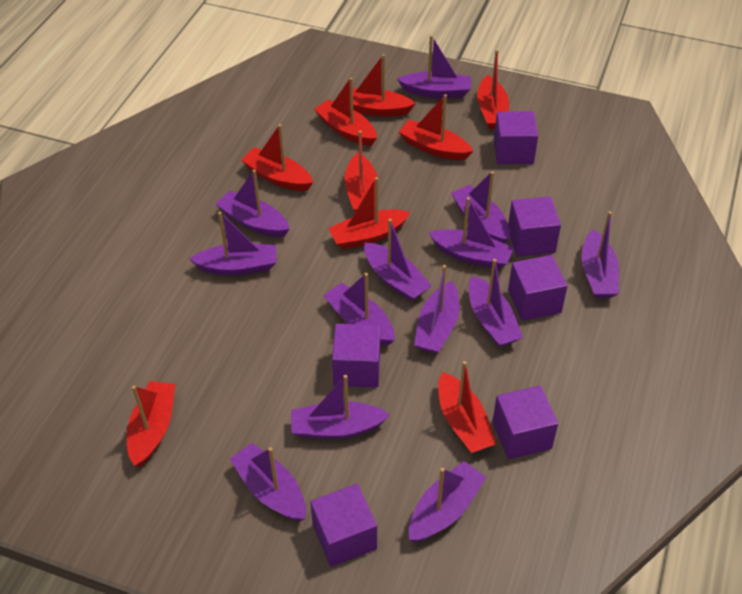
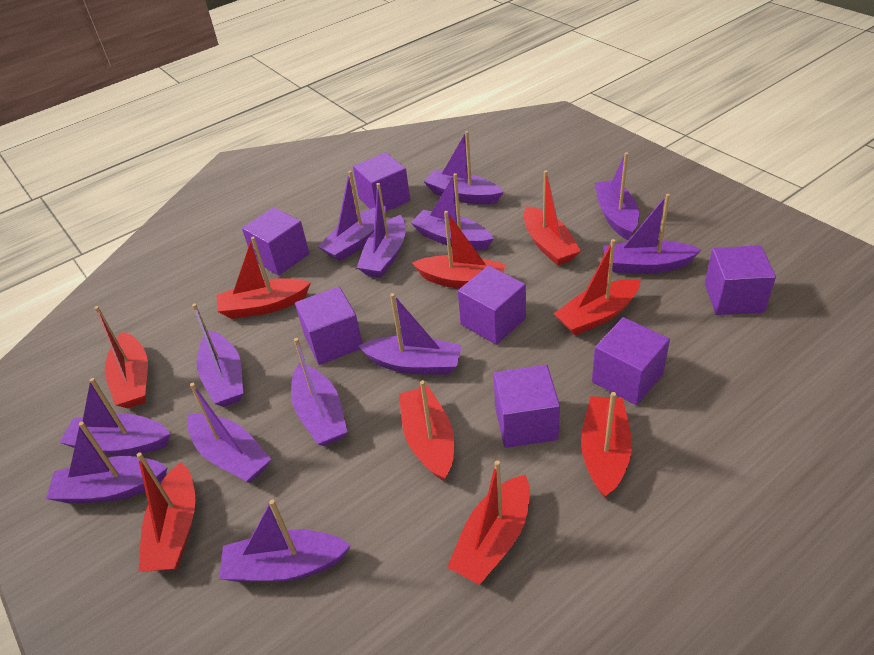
purple cube: [310,484,377,567] [332,324,380,387] [493,386,558,459] [494,111,538,164] [508,196,561,257] [508,255,567,321] = 6 -> [242,207,309,276] [295,287,362,365] [353,152,410,212] [458,265,526,345] [494,365,560,448] [592,317,670,405] [705,245,776,315] = 7

